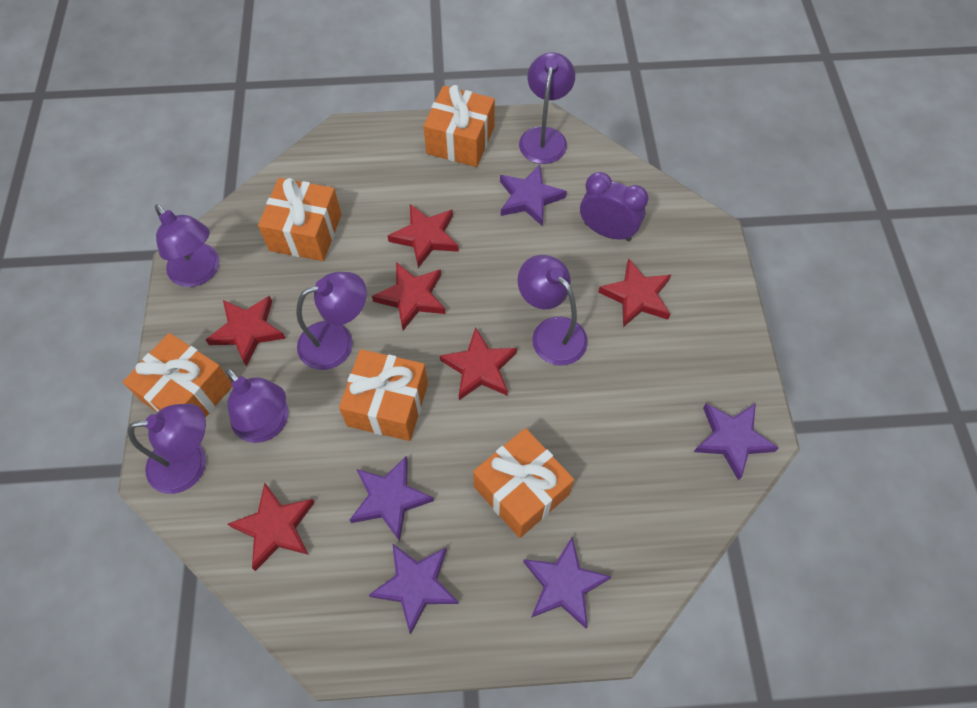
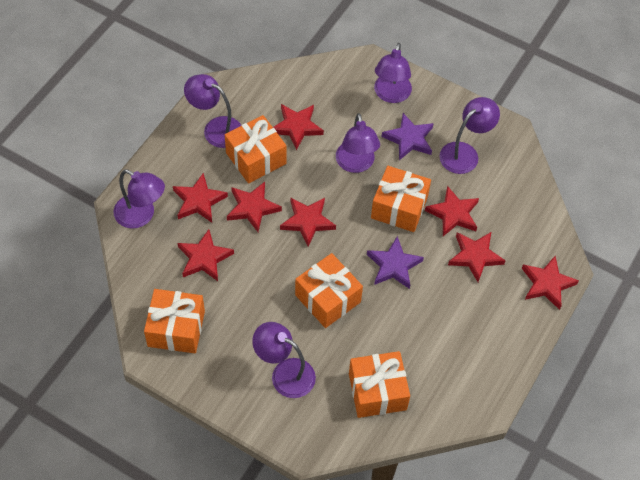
purple clock: [580,172,648,241] = 1 -> none = 0
purple star: [350,456,434,541] [369,543,459,634] [500,165,567,226] [523,537,611,629] [694,403,779,481] = 5 -> [367,236,424,289] [381,113,434,160] = 2
red star: [206,296,286,367] [228,483,315,571] [372,262,446,331] [388,204,459,268] [440,327,517,400] [598,258,671,327] = 6 -> [173,173,228,223] [178,229,234,281] [227,182,282,232] [273,104,324,150] [280,198,336,247] [425,186,479,236] [448,232,506,282] [522,256,579,310] = 8

